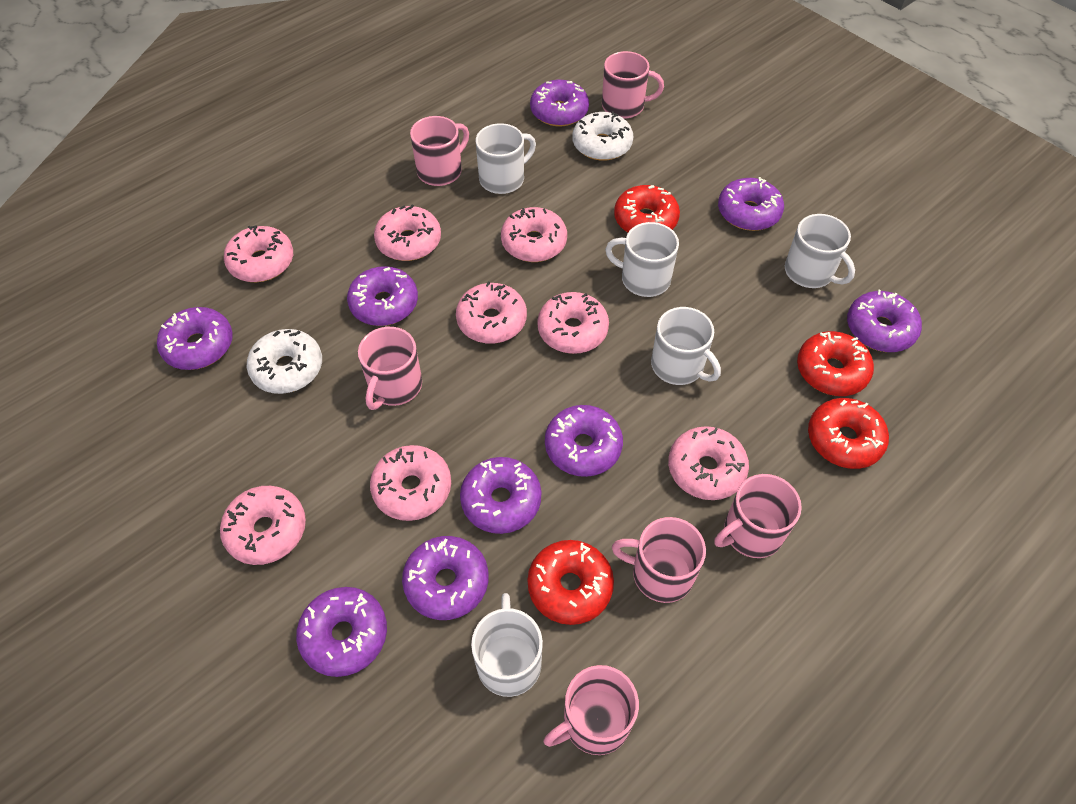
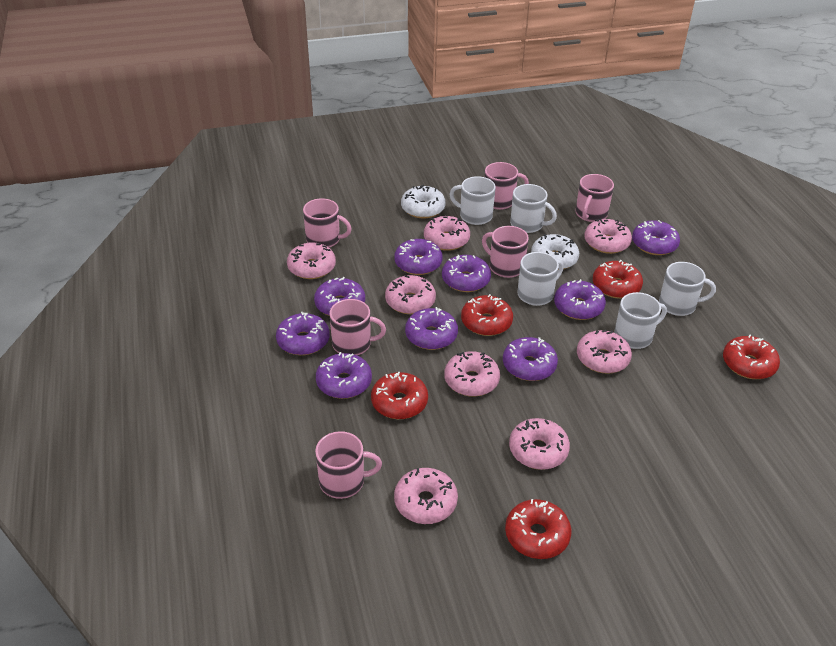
red donut: [527,540,614,625] [614,185,680,233] [797,331,874,396] [808,398,889,469] = 4 -> [371,372,428,419] [461,294,513,336] [505,499,572,559] [593,260,643,299] [723,334,780,379] = 5

